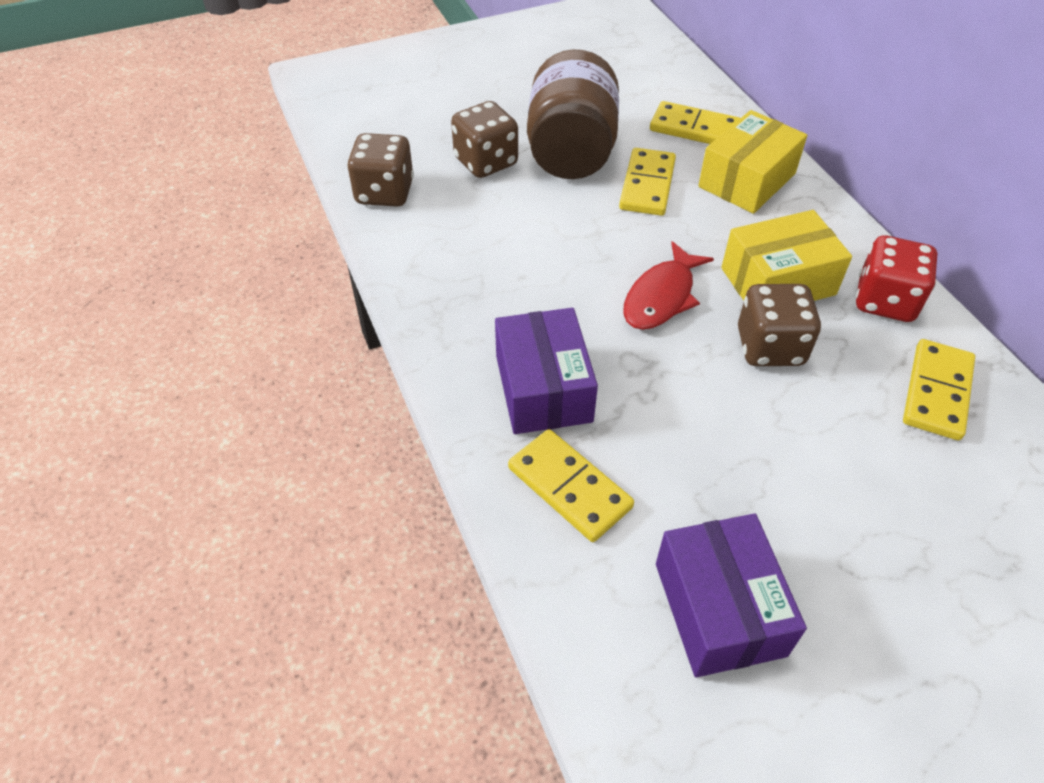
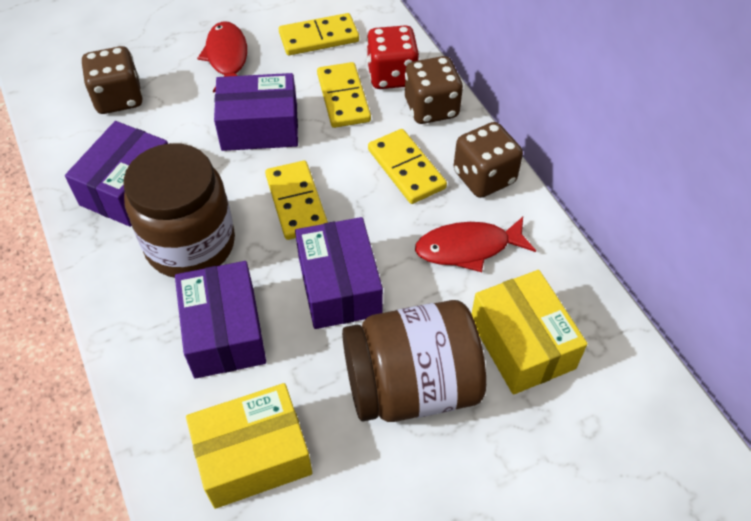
brown jar: [527,50,619,179] = 1 -> [123,143,235,278] [342,300,486,422] = 2
purple box: [495,308,598,434] [656,514,807,677] = 2 -> [65,121,168,227] [175,261,266,379] [214,73,298,151] [295,217,383,329] = 4
red fish: [623,241,714,330] = 1 -> [197,21,247,93] [415,217,536,272] = 2

